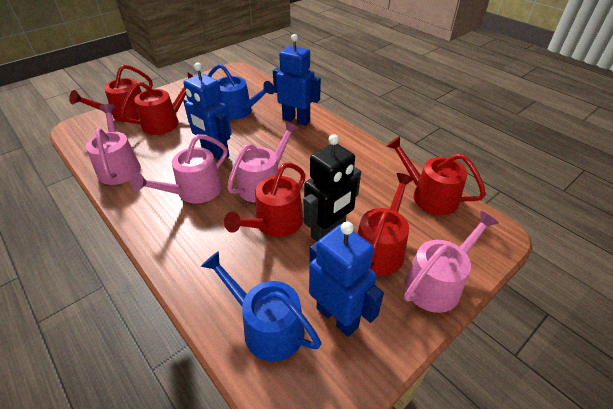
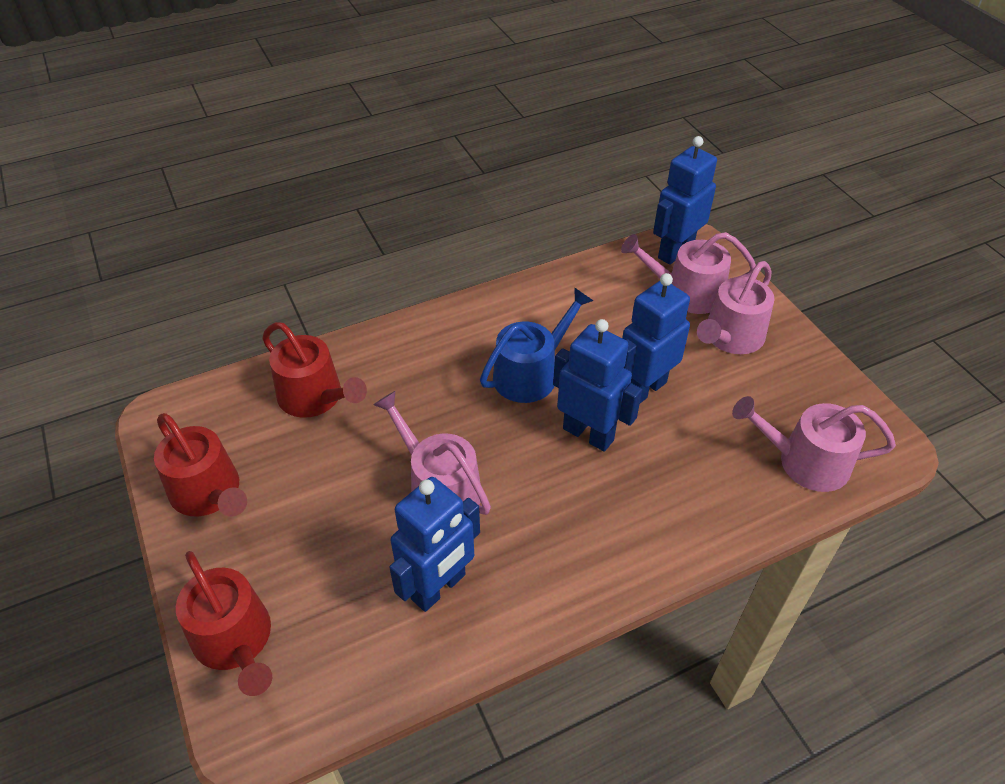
black robot: [303,134,361,242] = 1 -> none = 0
blue robot: [183,62,231,160] [273,34,321,126] [309,222,384,337] = 3 -> [389,477,480,612] [553,319,642,452] [622,273,690,403] [653,136,717,265] = 4
blue watering can: [201,251,321,362] [208,64,275,120] = 2 -> [480,287,593,403] = 1
red watering can: [69,64,153,122] [120,72,193,135] [224,162,306,237] [357,173,414,275] [386,136,486,215] = 5 -> [154,413,247,517] [176,551,272,696] [262,322,367,418] = 3

